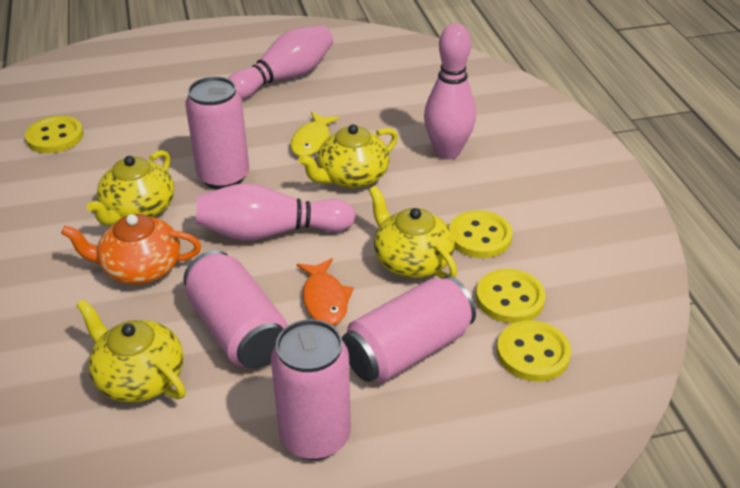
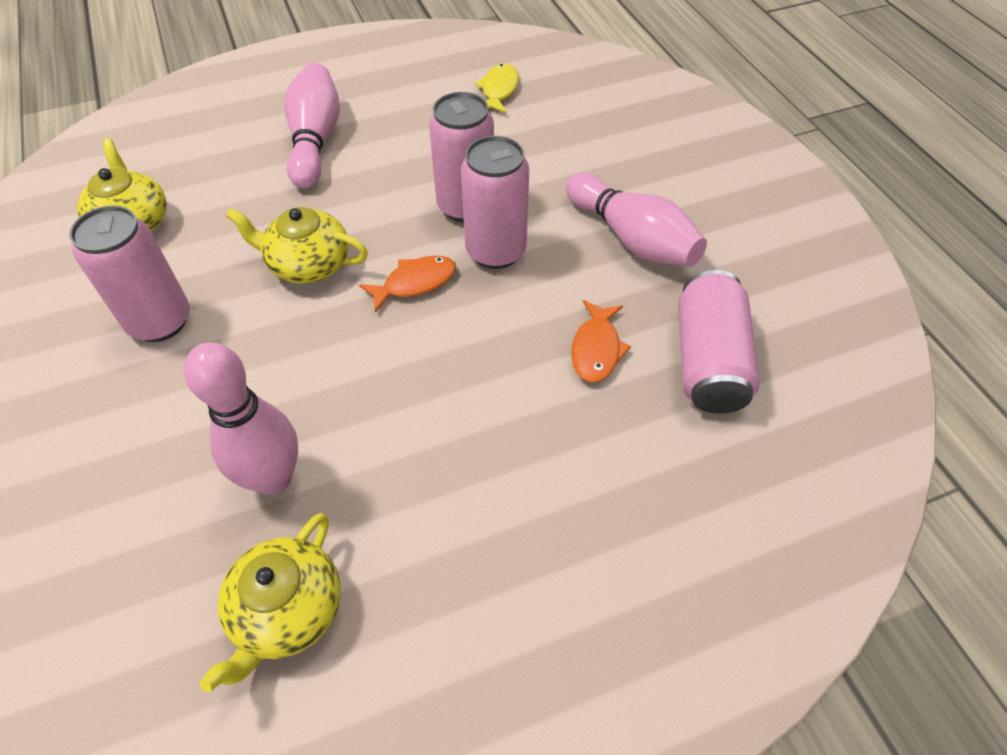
orange fish: [297,258,354,325] = 1 -> [359,256,456,313] [571,300,631,383] = 2
orange teapot: [61,214,201,285] = 1 -> none = 0
yellow button: [25,116,84,153] [449,210,513,258] [476,269,546,323] [497,320,571,382] = 4 -> none = 0
yellow teapot: [77,299,186,403] [86,150,174,226] [298,124,398,188] [369,186,457,278] = 4 -> [77,139,167,232] [200,513,341,692] [226,207,368,284] = 3

